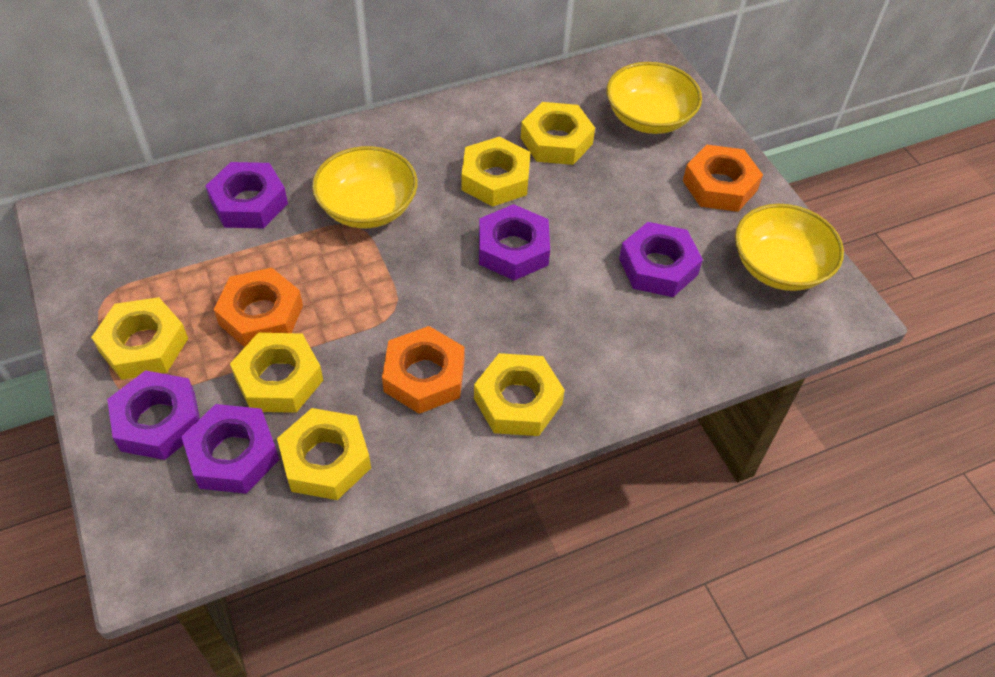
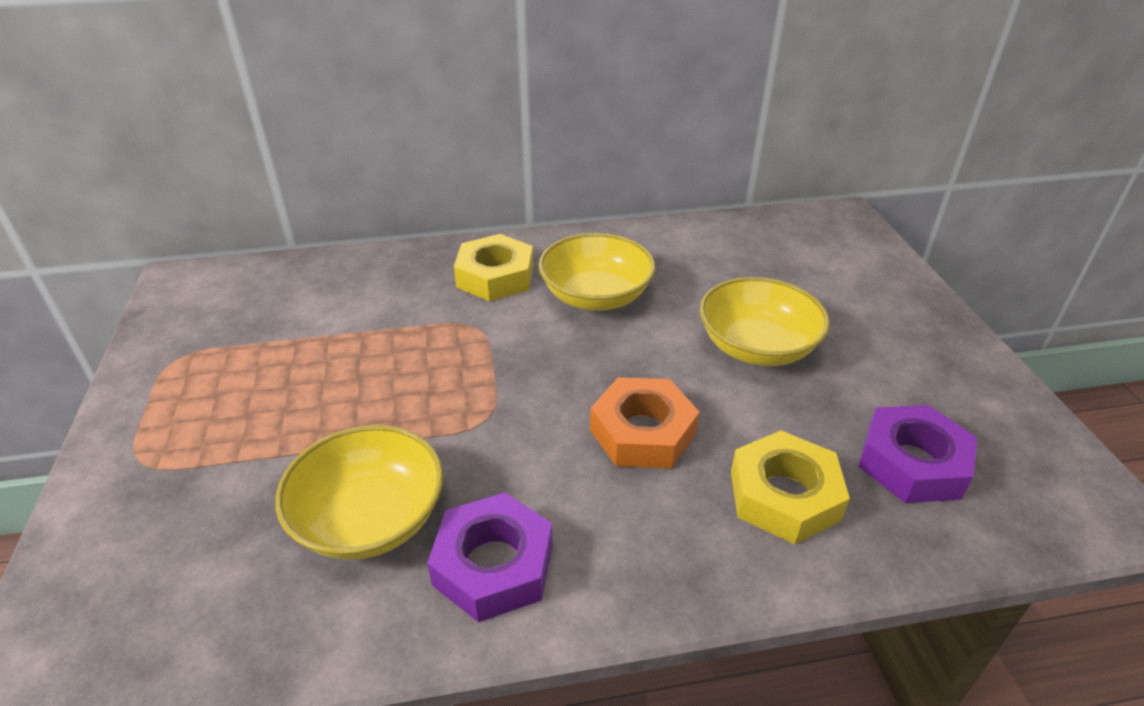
orange nut: [214,268,303,347] [382,326,464,414] [683,145,763,212] = 3 -> [590,377,700,468] = 1
purple nut: [107,370,200,460] [181,404,279,494] [206,162,288,228] [479,204,550,281] [619,222,703,297] = 5 -> [427,492,553,622] [858,405,977,503] = 2
yellow nut: [91,297,188,380] [230,333,323,413] [277,408,371,500] [462,137,530,207] [474,353,565,436] [521,102,595,165] = 6 -> [454,234,534,301] [731,430,850,544] = 2

